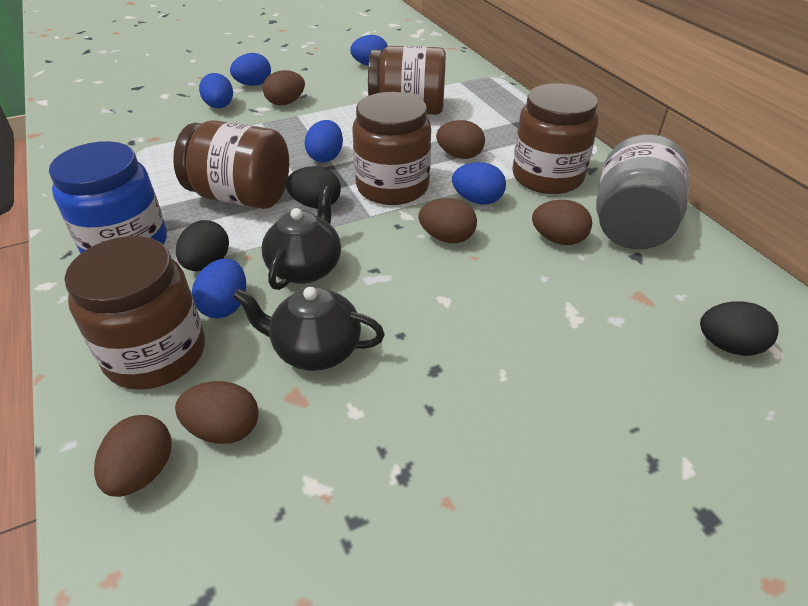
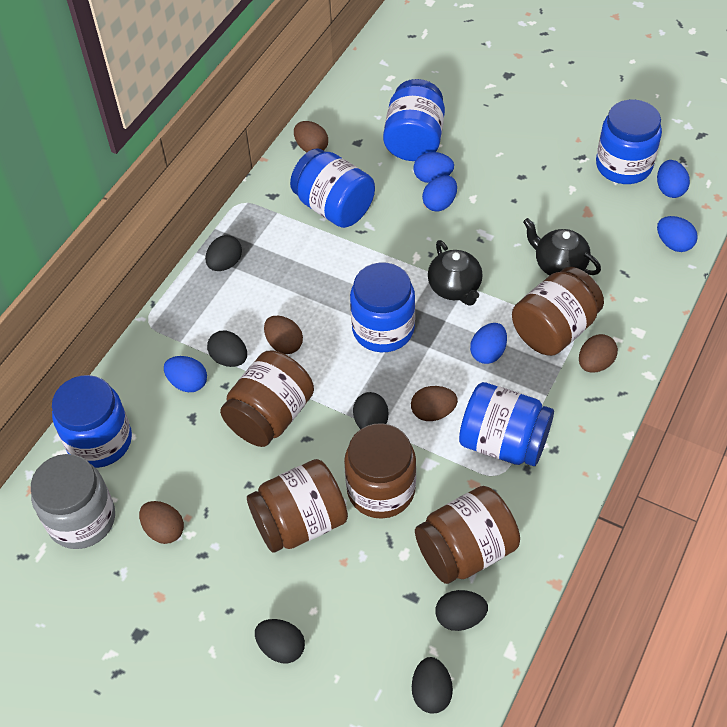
black egg: [176,220,229,271] [286,166,341,209] [700,301,779,356] = 3 -> [205,235,242,271] [207,331,247,367] [255,619,305,663] [353,392,388,429] [412,657,453,714] [435,590,488,631] = 6
blue jar: [49,141,167,254] = 1 -> [52,375,132,468] [290,148,375,228] [350,262,415,352] [383,79,445,161] [459,382,554,466] [596,99,662,184] = 6
brown egg: [94,415,172,497] [175,381,259,444] [263,70,305,106] [419,198,477,243] [436,120,485,159] [532,200,592,245] = 6 -> [139,501,184,544] [264,316,303,354] [294,121,328,152] [411,386,458,421] [579,334,618,373] = 5

